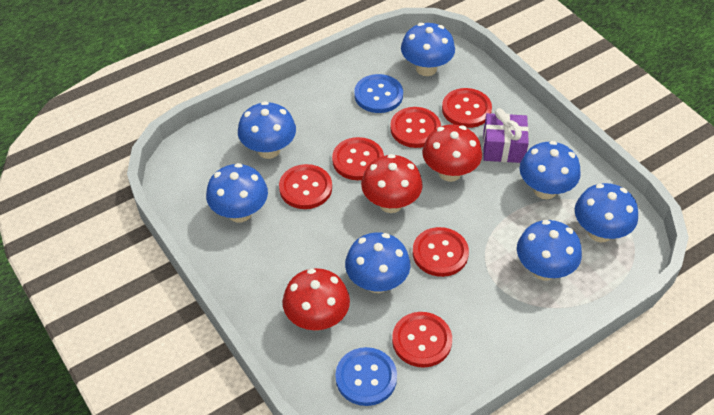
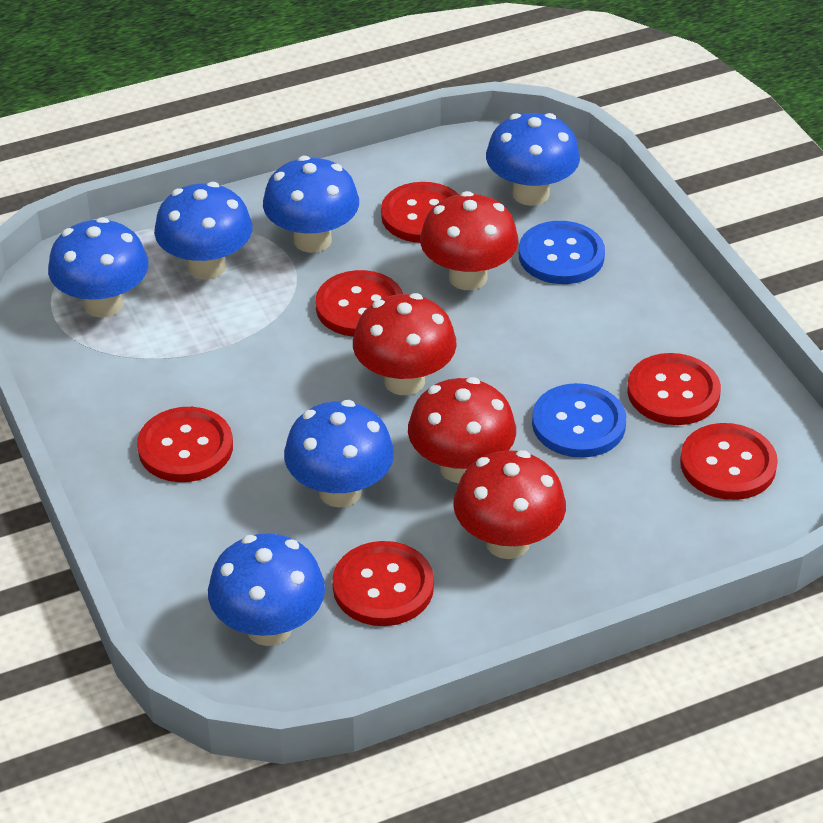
blue mushroom: [206,163,268,222] [238,101,296,159] [345,232,410,293] [401,23,455,76] [517,220,582,280] [520,141,581,199] [575,183,638,242] = 7 -> [48,217,149,318] [154,182,253,280] [208,533,325,646] [263,156,359,253] [284,400,394,508] [486,113,580,206] = 6
purple gift: [483,108,529,163] = 1 -> none = 0
red mushroom: [283,268,350,330] [361,154,423,213] [422,124,482,182] = 3 -> [353,293,457,395] [408,377,516,483] [420,191,518,290] [453,450,566,559] = 4

